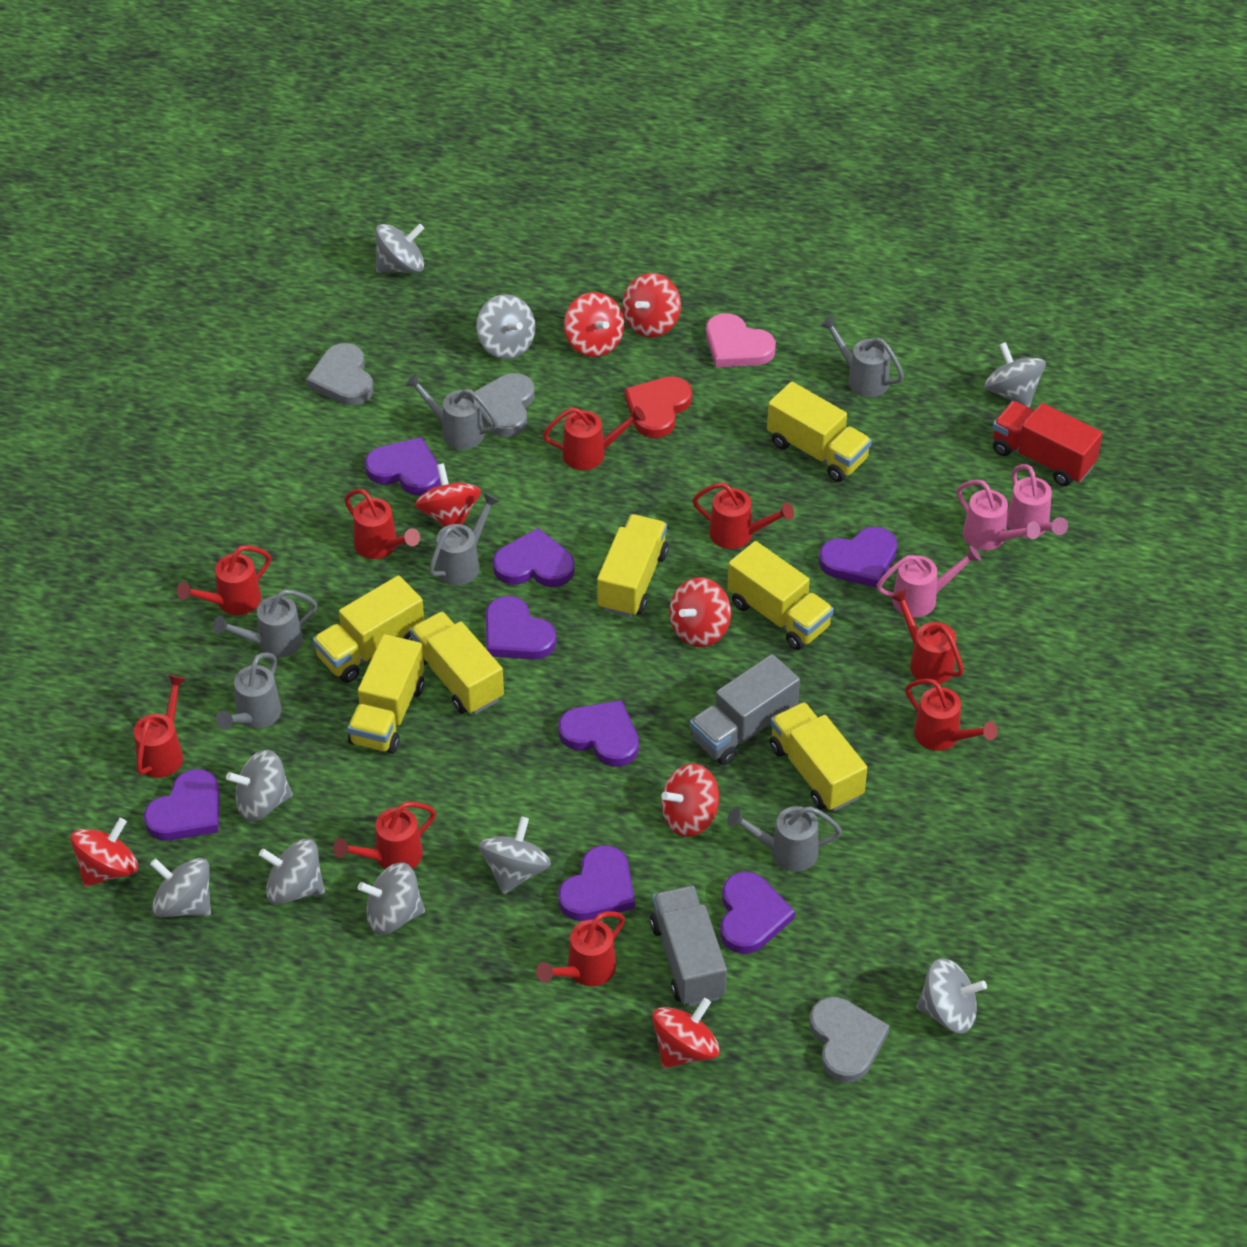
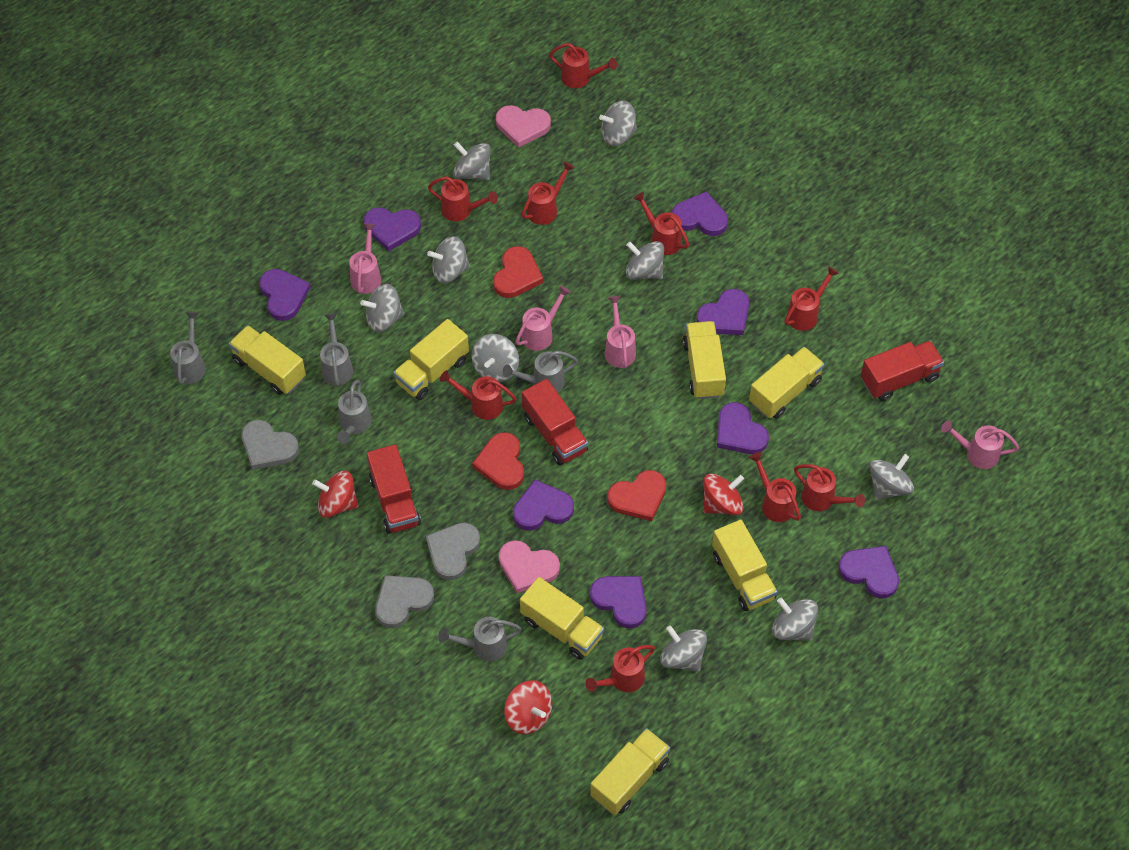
grey truck: [650,886,727,1006] [690,654,800,765] = 2 -> none = 0
grey watering can: [213,589,317,658] [215,652,281,730] [405,373,498,450] [429,493,500,585] [727,806,842,872] [820,316,904,397] = 6 -> [170,312,206,385] [320,313,353,386] [337,380,372,444] [438,617,522,661] [502,351,578,393] = 5
pink heart: [706,313,776,367] = 1 -> [496,105,551,148] [499,540,560,593] = 2
pink watering can: [877,546,981,617] [957,480,1040,550] [1007,464,1068,538] = 3 -> [349,223,381,294] [515,286,571,351] [605,296,636,368] [941,420,1019,469] = 4
red heart: [625,376,692,438] = 1 -> [472,432,524,490] [493,246,544,298] [607,470,666,521] = 3
red spinning top: [70,818,138,887] [415,463,481,527] [564,292,624,357] [622,273,681,338] [652,998,720,1069] [661,763,719,837] [669,577,731,647] = 7 -> [312,471,359,518] [504,680,552,734] [703,474,744,515] = 3
red truck: [993,401,1103,486] = 1 -> [367,444,421,534] [522,379,588,465] [861,341,944,401] = 3

